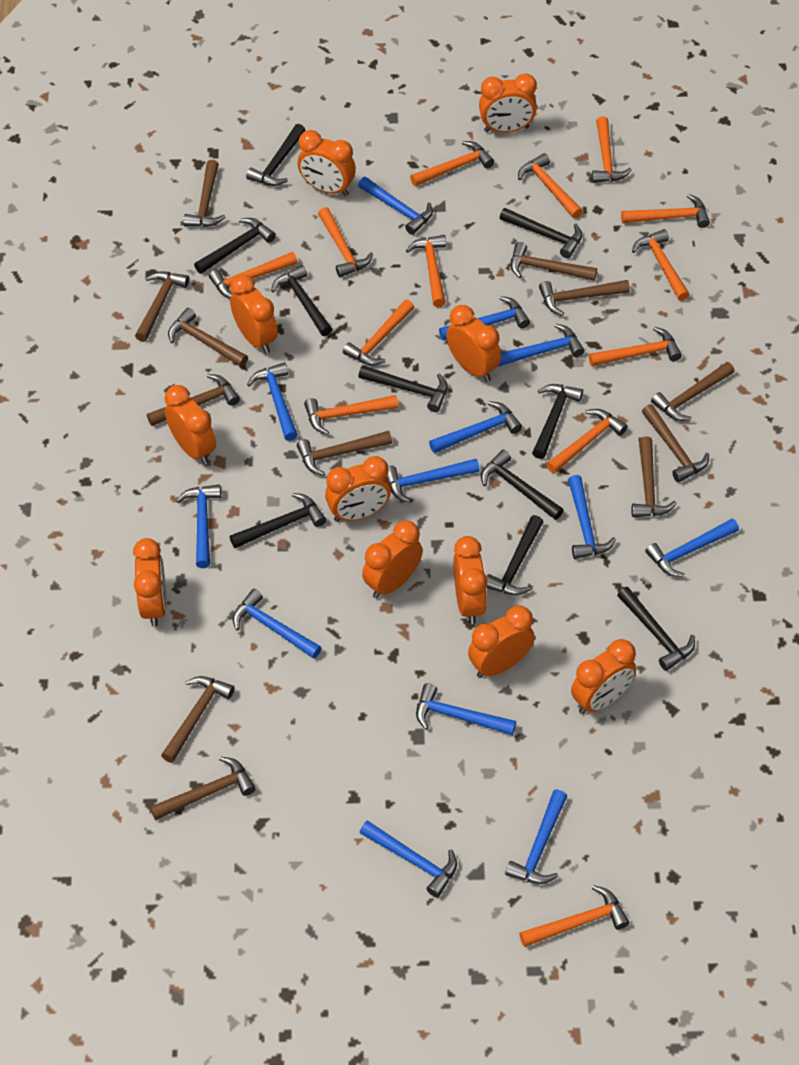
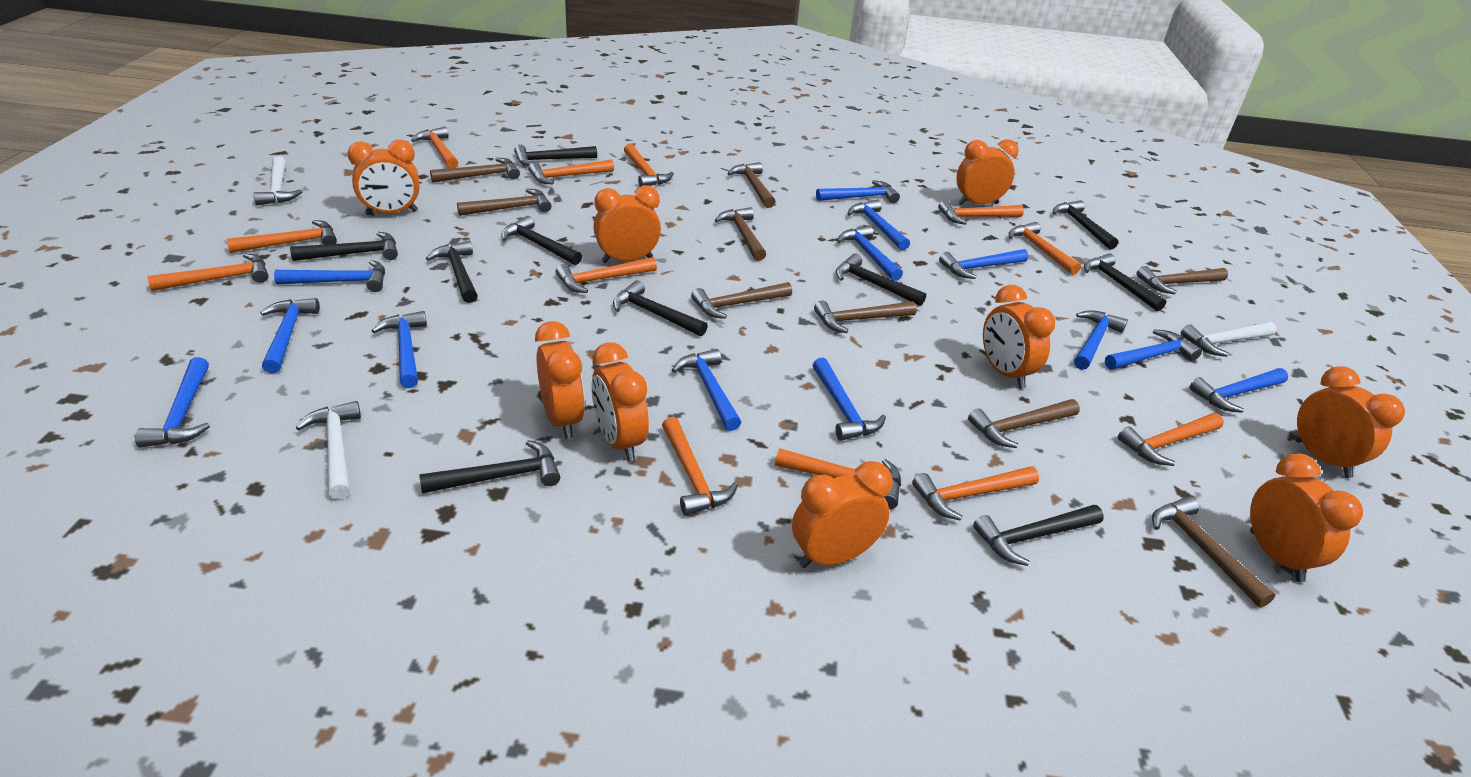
brown hammer: [135,271,189,342] [147,374,240,426] [150,756,256,820] [161,676,235,763] [168,308,248,367] [183,160,225,227] [297,431,392,476] [510,242,597,281] [539,280,630,316] [631,437,677,517] [642,404,709,483] [651,362,735,421] = 12 -> [430,158,520,183] [457,189,551,216] [691,282,792,319] [714,207,766,261] [727,162,775,208] [814,300,917,333] [968,399,1080,448] [1136,266,1228,294] [1152,496,1275,608] = 9
orange clock: [133,538,166,626] [165,385,216,465] [230,274,278,354] [298,130,356,196] [325,456,391,522] [362,521,423,599] [446,305,501,382] [453,536,487,624] [468,605,535,678] [479,73,537,133] [571,639,636,714] = 11 -> [347,140,420,215] [535,321,585,439] [591,342,649,461] [593,185,661,263] [792,461,893,568] [956,139,1019,205] [983,285,1055,388] [1250,454,1363,582] [1295,366,1405,478] = 9
orange hammer: [209,252,297,299] [304,395,399,435] [318,207,373,278] [343,300,414,366] [406,235,446,307] [410,141,494,187] [518,153,583,218] [519,885,629,947] [546,409,628,474] [589,327,682,366] [592,116,632,183] [621,194,710,228] [632,229,690,301] = 13 -> [148,253,269,291] [227,220,337,253] [411,127,458,168] [528,159,614,184] [556,257,657,293] [624,144,674,187] [662,417,738,516] [775,448,901,509] [912,466,1039,521] [938,200,1024,225] [1009,222,1081,275] [1118,413,1224,466] = 12
white hammer: none = 0 -> [254,156,302,206] [296,401,361,500] [1180,322,1277,357] = 3

